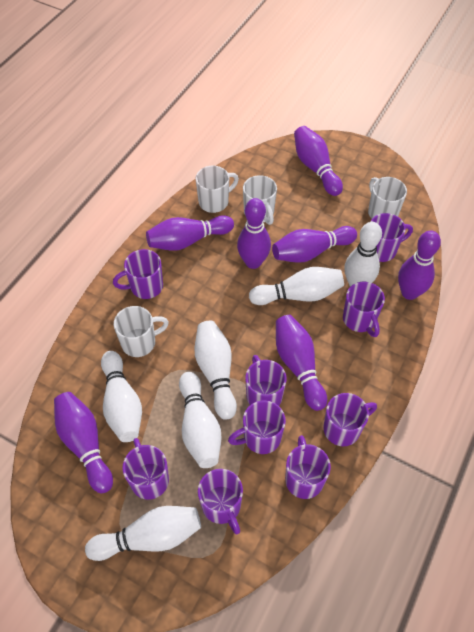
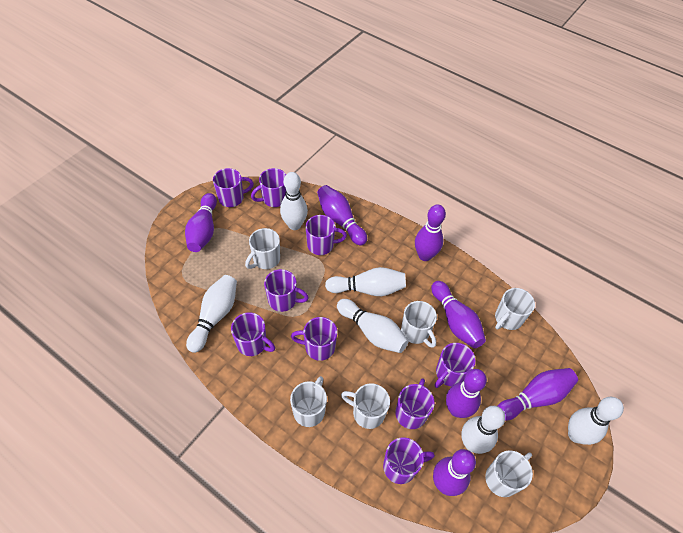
white mug: [114,306,169,357] [196,166,239,213] [243,175,277,225] [368,177,407,219] = 4 -> [245,228,280,269] [290,376,327,427] [341,383,390,429] [401,301,437,348] [485,450,533,497] [495,288,535,330] = 6

